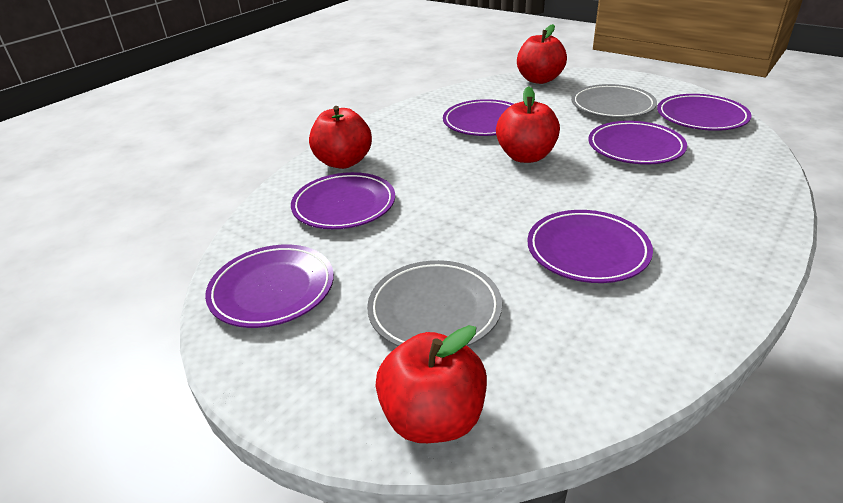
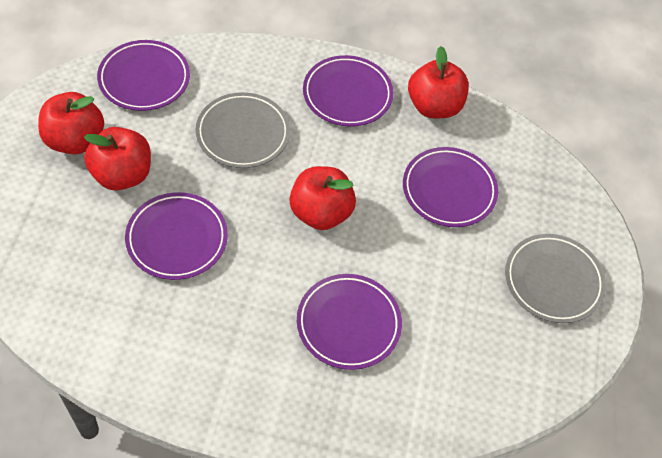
purple plate: [205,245,334,328] [291,172,395,229] [443,99,513,136] [527,210,653,283] [588,121,687,165] [657,94,751,131] = 6 -> [97,40,190,111] [125,192,228,280] [297,274,402,370] [303,55,393,127] [403,147,498,227] = 5

